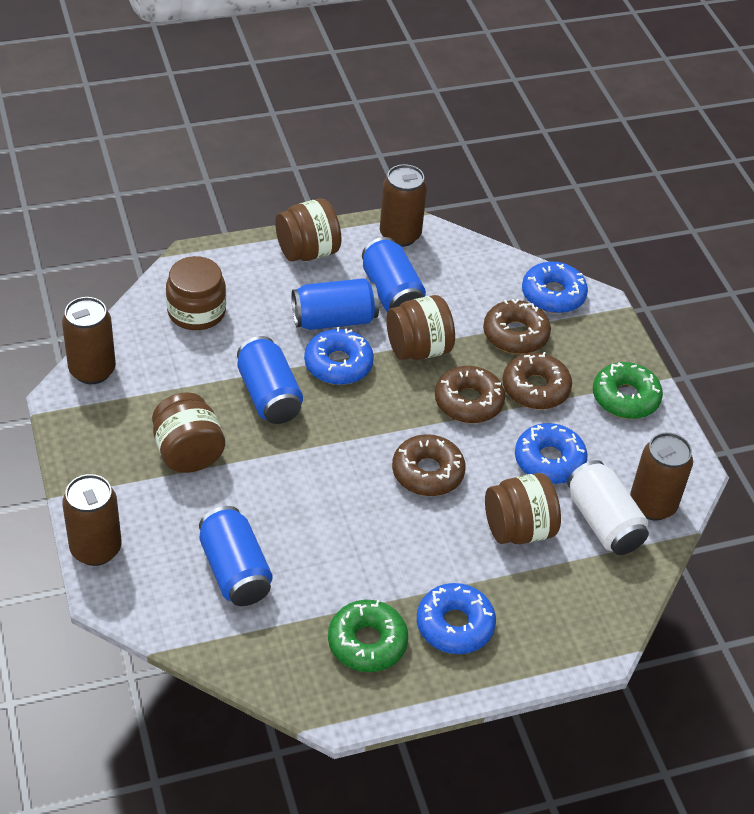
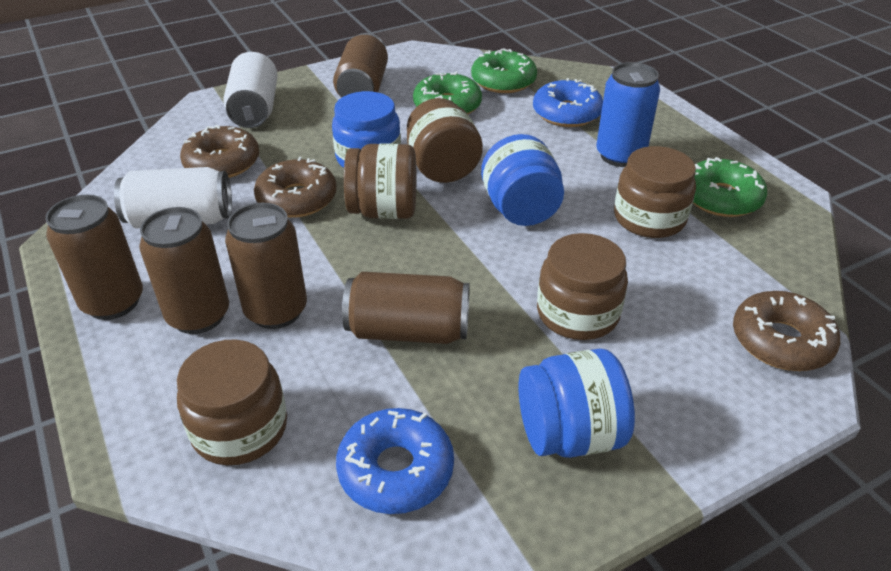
blue can: [199,506,273,606] [237,336,303,424] [292,278,379,330] [362,237,426,312] = 4 -> [596,62,660,167] = 1
blue donut: [304,327,374,385] [417,583,496,654] [515,423,588,484] [522,262,588,313] = 4 -> [336,408,454,514] [533,78,603,127] = 2
blue jar: none = 0 -> [332,91,401,168] [481,134,564,226] [519,349,635,458] = 3
brown can: [62,297,116,384] [62,474,122,566] [380,164,427,247] [630,432,693,521] = 4 -> [45,195,143,320] [139,207,229,334] [225,203,307,329] [333,33,388,98] [342,272,470,344] = 5
brown donut: [392,434,466,496] [435,366,505,423] [483,299,551,354] [502,352,572,409] = 4 -> [180,125,259,178] [254,157,337,218] [733,291,840,371] = 3
green donut: [328,600,408,672] [593,362,663,419] = 2 -> [413,72,482,114] [471,48,537,93] [693,157,767,217] = 3
white can: [567,460,649,555] = 1 -> [114,167,232,228] [223,52,278,128] = 2

